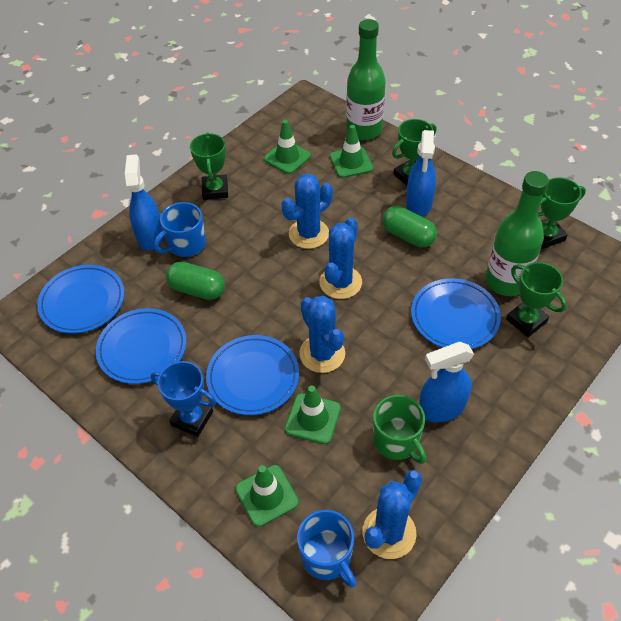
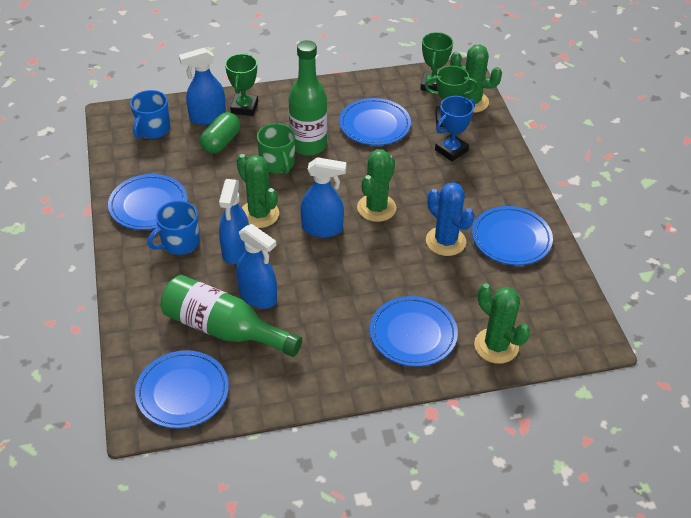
blue cactus: [281,173,333,249] [299,296,345,373] [320,217,362,299] [362,470,422,559] = 4 -> [426,182,475,256] = 1
blue plate: [37,265,124,334] [96,308,187,384] [206,335,299,415] [411,278,501,349] = 4 -> [108,174,187,230] [135,350,229,429] [339,98,411,145] [370,296,458,367] [472,206,553,265] = 5
blue spray bottle: [125,154,163,251] [406,130,436,216] [419,342,474,422] = 3 -> [179,48,226,125] [219,179,249,264] [236,224,277,309] [301,157,346,237] = 4
green cactus: none = 0 -> [236,154,279,228] [357,149,396,222] [450,44,502,113] [474,283,530,364] = 4
green capsule: [166,262,225,300] [382,206,437,247] = 2 -> [200,112,240,154] = 1
green traffic cone: [235,465,299,527] [264,120,311,174] [285,386,341,444] [330,125,373,178] = 4 -> none = 0
green trophy: [190,132,228,200] [392,119,436,186] [506,262,567,337] [538,177,586,249] = 4 -> [225,53,258,116] [420,32,453,91] [425,66,479,127] = 3

